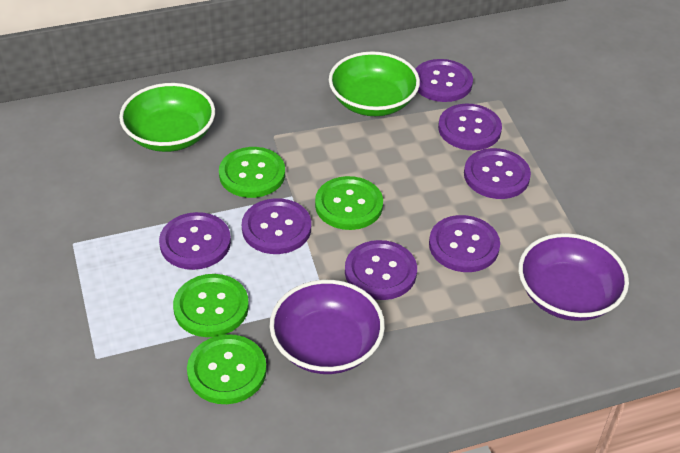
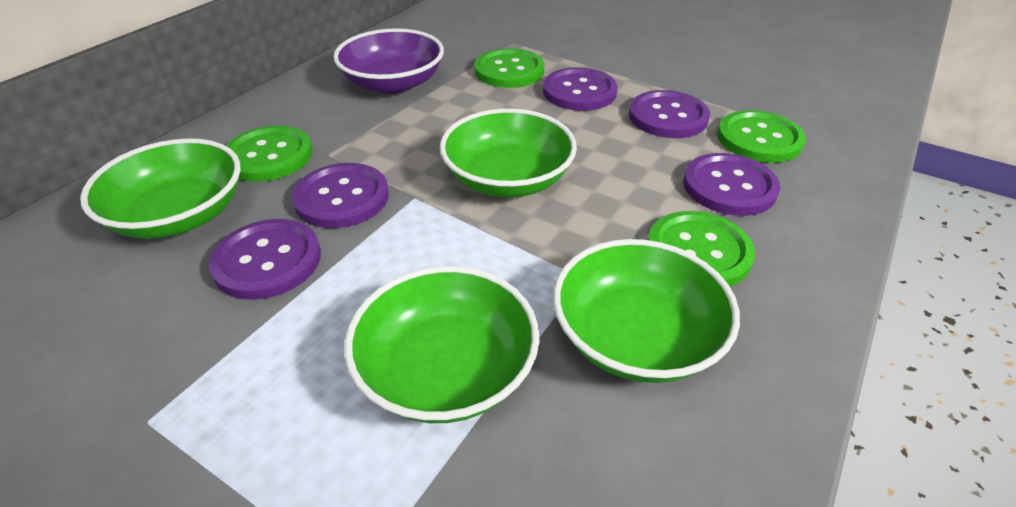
green bowl: [119,83,215,152] [329,51,420,116] = 2 -> [80,138,240,239] [344,266,540,423] [440,108,577,197] [553,239,740,383] = 4
purple bowl: [270,280,385,374] [518,233,629,321] = 2 -> [333,28,444,94] = 1
purple button: [159,212,231,270] [242,198,311,254] [345,240,417,300] [416,59,473,102] [429,215,500,272] [438,104,502,150] [464,148,531,199] = 7 -> [208,219,321,300] [292,163,389,228] [543,67,617,111] [629,90,710,138] [683,153,780,216] = 5

